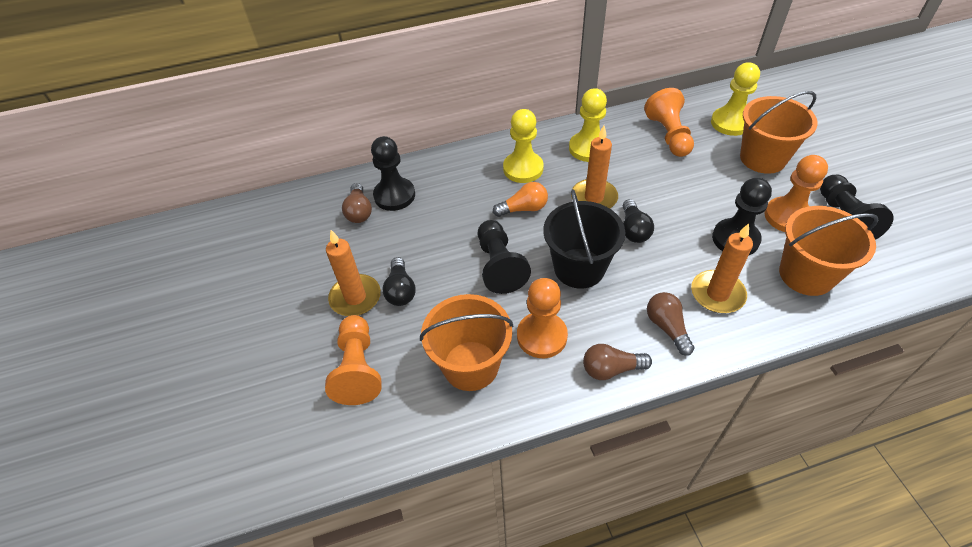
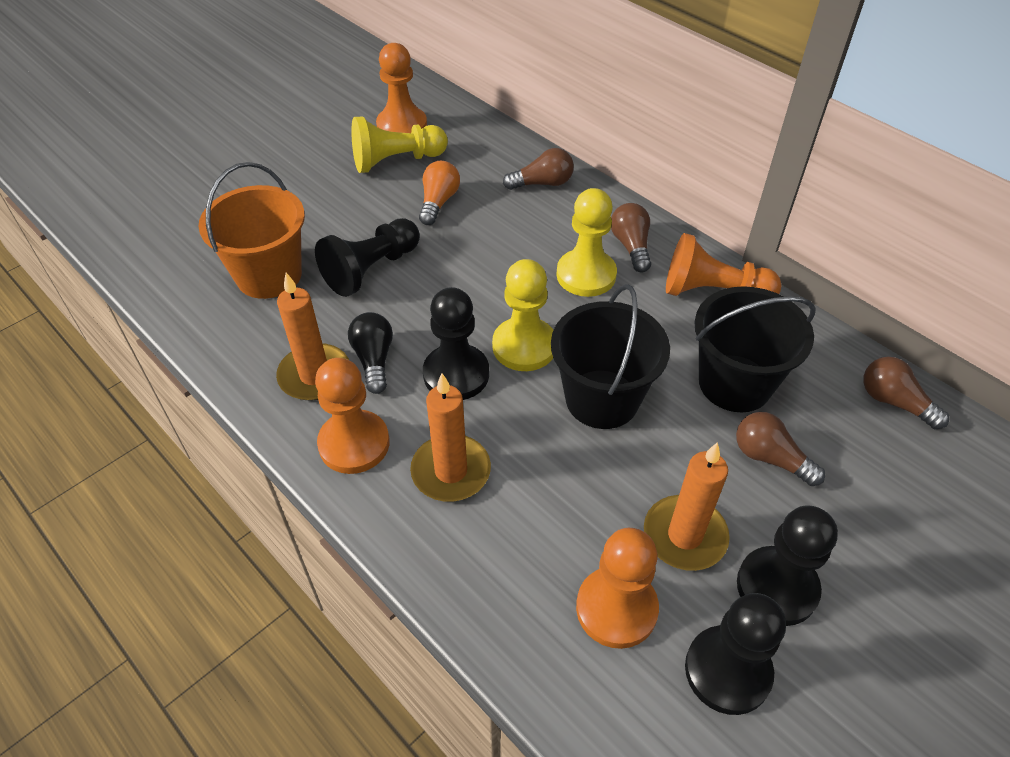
black bucket: [543,189,625,289] = 1 -> [551,284,670,429] [695,286,816,412] = 2
black light bulb: [382,257,416,306] [623,199,654,243] = 2 -> [348,312,393,394] = 1
brown light bulb: [342,183,372,223] [583,344,652,380] [647,292,694,356] = 3 -> [503,148,574,190] [611,203,651,272] [736,412,825,486] [863,357,949,429] = 4
orange bucket: [420,294,513,391] [740,91,818,174] [779,206,878,296] = 3 -> [198,162,305,299] = 1

